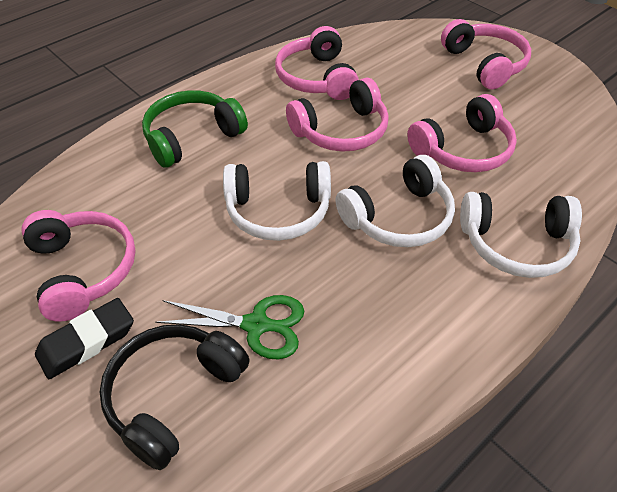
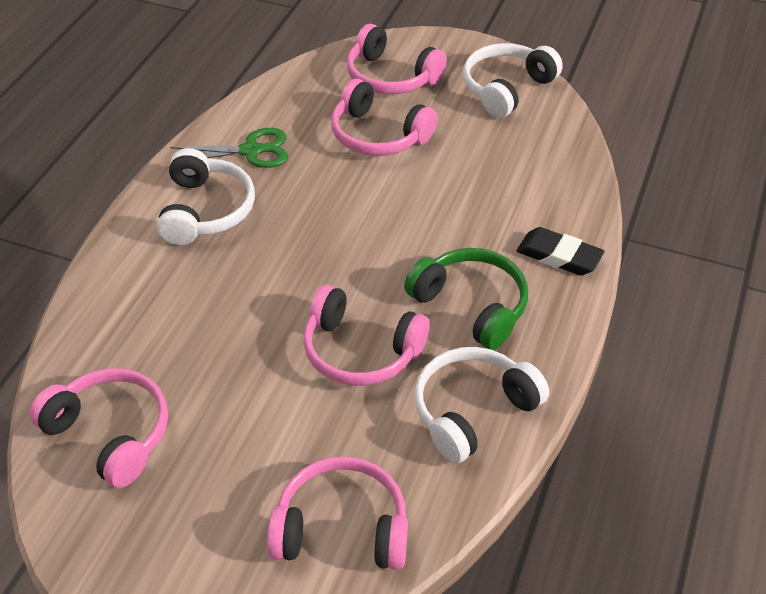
black headphones: [100,324,250,470] = 1 -> none = 0

